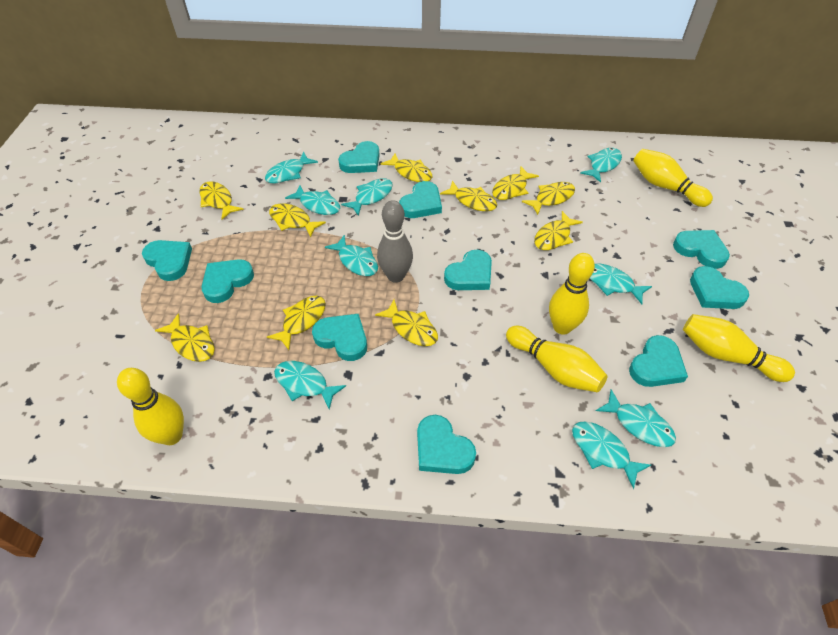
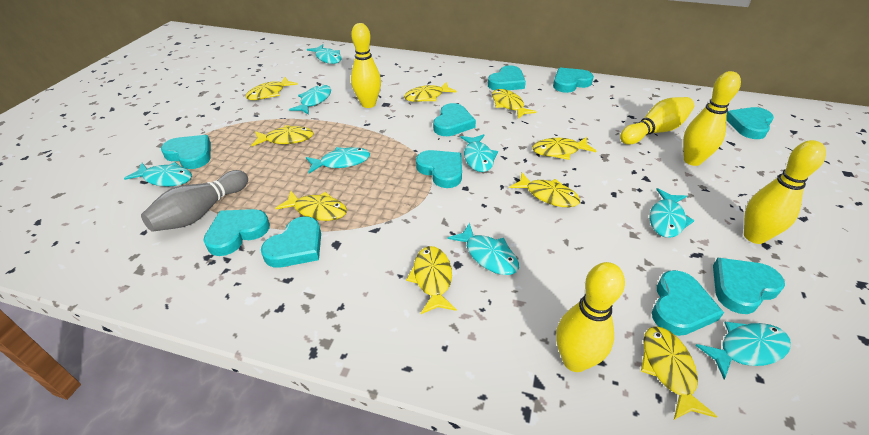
turquoise fish: [265,152,318,183] [274,361,346,409] [285,185,340,215] [325,235,378,276] [341,178,393,216] [572,422,651,489] [580,148,622,183] [590,263,652,304] [596,389,676,447] = 9 -> [124,162,192,187] [289,85,331,115] [306,147,370,173] [307,44,342,64] [448,223,519,275] [460,134,498,172] [649,188,695,238] [695,322,791,379] = 8
yellow fish: [155,313,215,362] [199,181,243,220] [267,296,326,350] [269,204,326,238] [375,300,438,346] [381,153,432,182] [440,180,497,211] [492,166,539,200] [522,182,575,215] [534,211,583,250] = 10 -> [245,77,298,100] [251,125,314,146] [275,191,347,221] [404,82,457,102] [406,246,457,314] [492,89,537,118] [509,173,580,207] [532,137,597,160] [641,326,717,420] = 9

